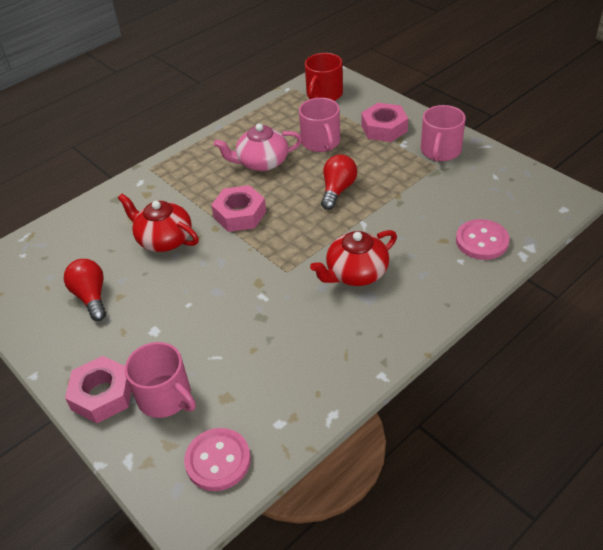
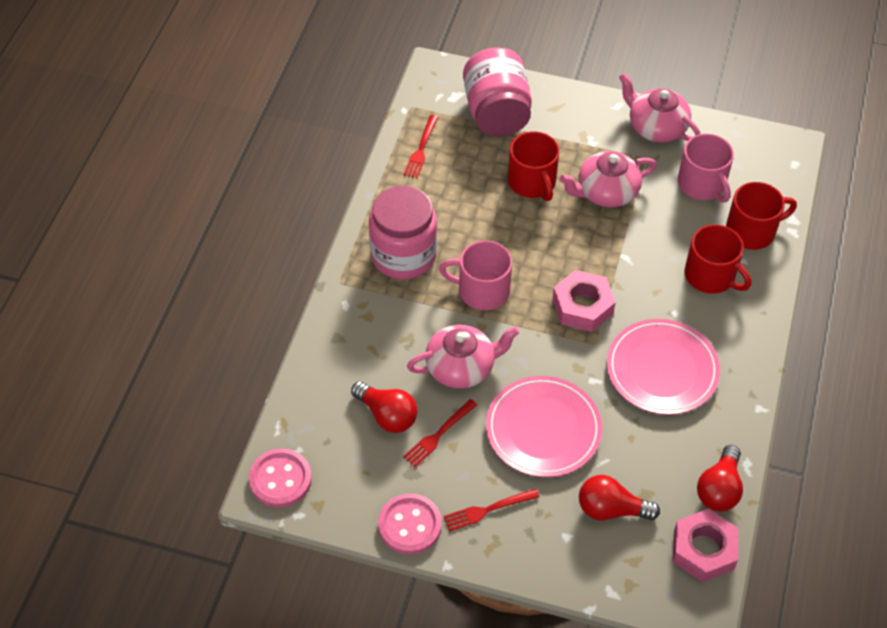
pink jar: none = 0 -> [369,186,437,279] [463,47,532,137] = 2
pink mug: [125,342,196,418] [299,98,340,152] [421,105,466,161] = 3 -> [439,241,512,310] [678,134,734,203] = 2
pink nut: [65,356,131,423] [211,185,266,232] [361,103,408,142] = 3 -> [553,270,616,332] [673,509,739,582] = 2
pink plate: none = 0 -> [486,376,602,477] [607,319,720,415] = 2
pink teapot: [214,123,302,171] = 1 -> [407,325,519,389] [560,151,656,207] [619,73,700,143] = 3
red fork: none = 0 -> [403,399,477,467] [404,115,438,178] [443,489,539,532] = 3
red light bulb: [64,259,106,321] [321,155,357,210] = 2 -> [351,381,417,433] [579,475,660,521] [697,445,743,512] = 3
red mug: [305,53,343,101] = 1 -> [508,131,559,201] [684,224,751,294] [726,182,797,250] = 3
red teapot: [118,194,199,252] [310,230,397,286] = 2 -> none = 0

